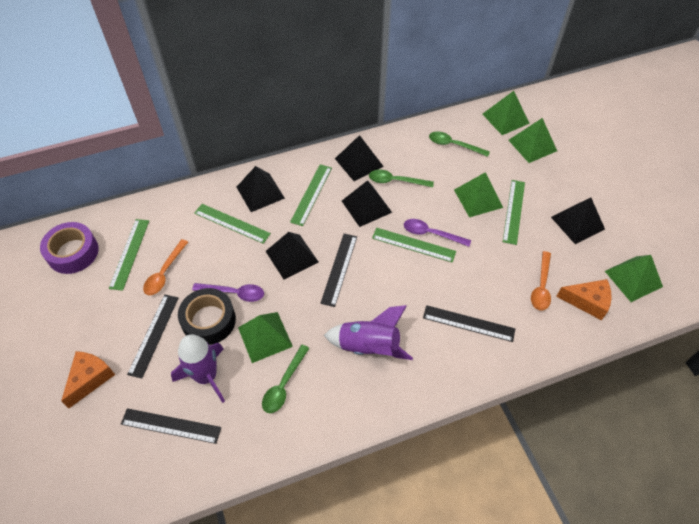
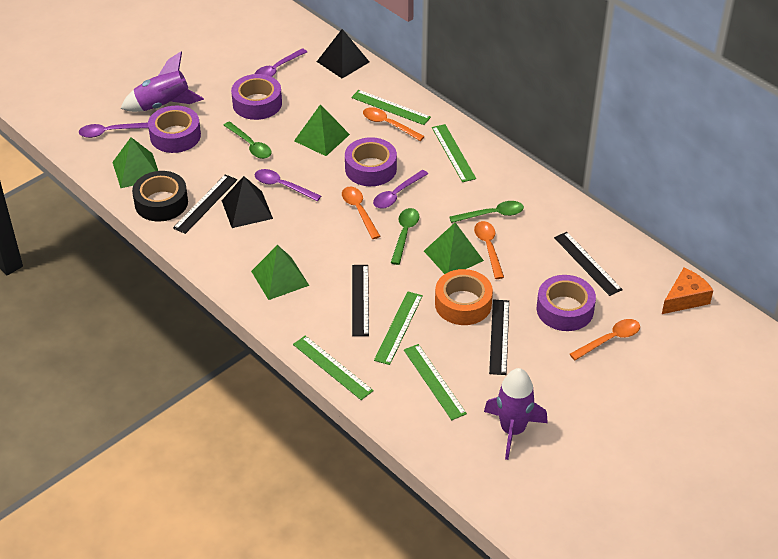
black pyramid: [237,166,285,212] [266,232,318,279] [335,135,384,181] [342,180,392,227] [551,198,605,244] = 5 -> [221,176,273,228] [317,29,369,79] = 2
green pyramid: [238,312,293,363] [454,172,503,217] [482,91,530,135] [508,118,557,163] [605,255,663,302] = 5 -> [112,137,158,188] [251,245,309,300] [294,104,350,156] [424,222,484,274] = 4
orange cheese: [61,351,115,408] [556,279,611,320] = 2 -> [662,268,713,314] = 1
orange spoon: [143,239,188,295] [531,251,551,311] = 2 -> [342,187,380,239] [363,107,425,141] [474,221,504,279] [570,319,640,360] = 4
orange tape: none = 0 -> [435,269,493,325] = 1
purple spoon: [192,283,264,302] [404,219,471,247] = 2 -> [79,122,148,138] [255,48,307,77] [255,169,321,201] [373,170,428,209] = 4
purple tape: [40,222,99,274] = 1 -> [148,106,201,153] [231,74,282,120] [345,137,397,186] [537,275,596,331] = 4

